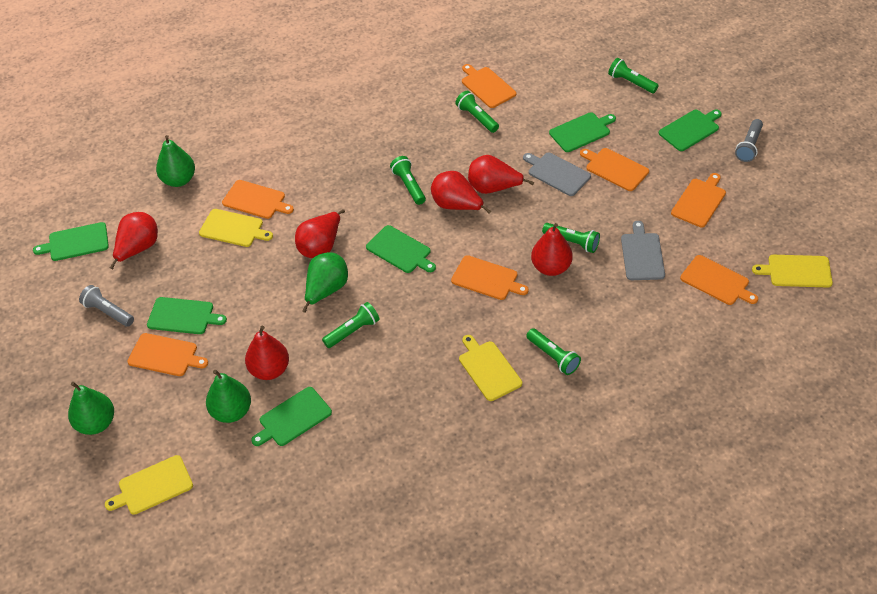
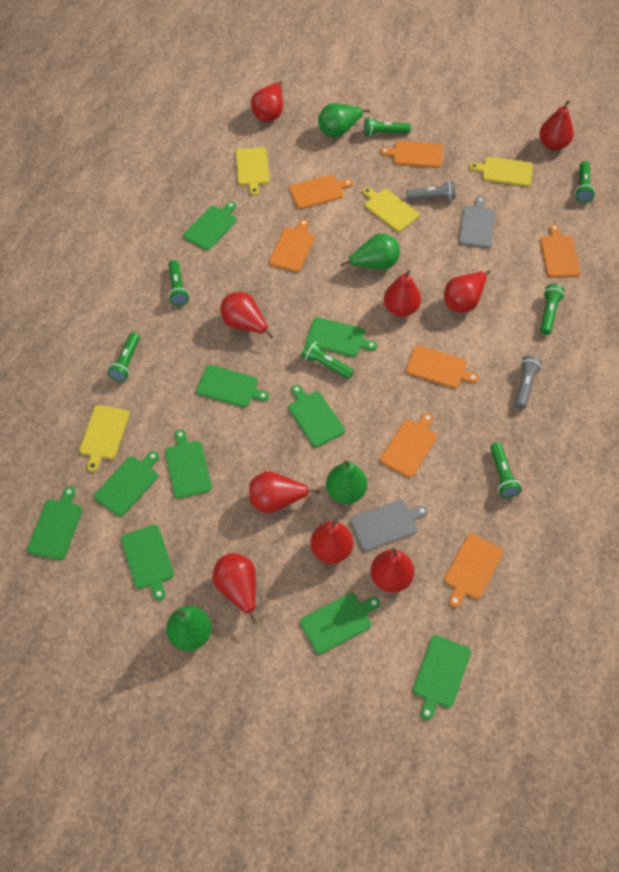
green cutting board: [33,222,109,261] [147,297,227,334] [251,387,332,446] [366,225,436,273] [549,112,616,152] [659,110,722,151] = 6 -> [27,487,83,560] [94,451,159,517] [121,525,174,601] [165,430,212,499] [183,202,237,250] [196,365,269,407] [288,385,345,447] [300,593,380,654] [306,317,377,357] [413,635,471,720] = 10
green flashlight: [322,302,380,348] [390,156,426,205] [455,91,499,133] [526,328,581,375] [542,223,600,253] [608,58,659,93] = 6 -> [108,332,140,382] [168,260,189,306] [301,340,354,379] [364,117,411,137] [490,442,522,498] [540,284,565,335] [575,161,595,203] = 7
red pear: [110,212,158,270] [245,326,289,380] [295,209,345,258] [431,171,491,214] [468,155,534,194] [531,223,573,276] = 6 -> [213,553,257,624] [220,292,274,339] [249,471,320,513] [251,81,283,122] [310,519,353,564] [371,548,414,593] [384,270,421,317] [444,270,491,312] [540,100,574,150] = 9

